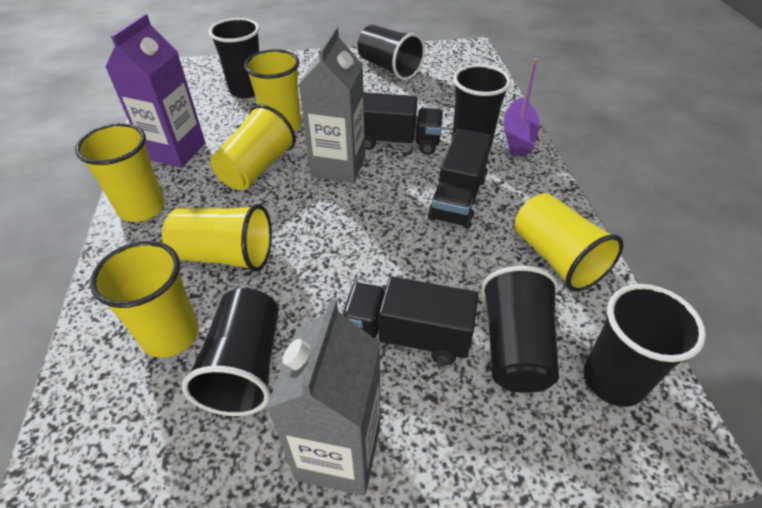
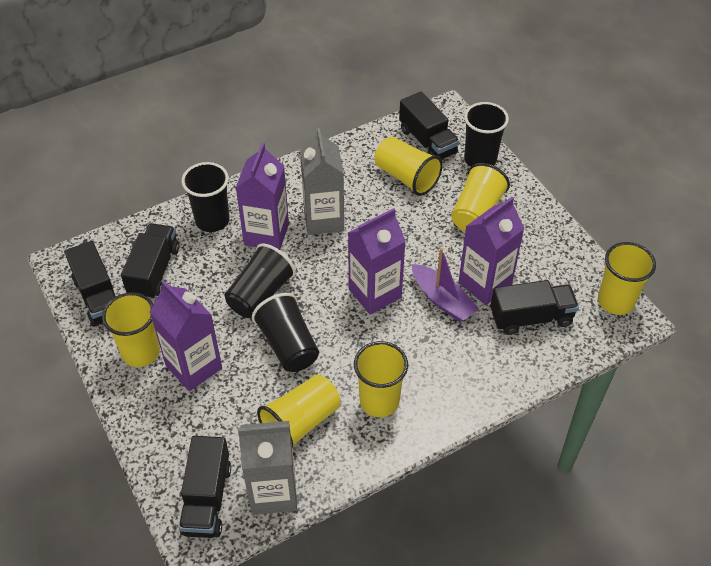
black cup: [182,288,279,416] [209,18,259,98] [357,25,425,80] [452,64,511,147] [481,266,559,393] [583,284,706,407] = 6 -> [182,162,230,232] [225,244,296,318] [252,293,319,372] [464,102,509,167] = 4
black truck: [342,276,478,365] [363,92,443,155] [428,129,492,229] = 3 -> [64,241,116,327] [121,223,179,299] [179,436,231,538] [399,92,459,159] [490,280,579,335] = 5
purple carton: [105,14,206,168] = 1 -> [150,281,222,391] [236,143,289,250] [348,208,406,315] [458,197,525,305] = 4

